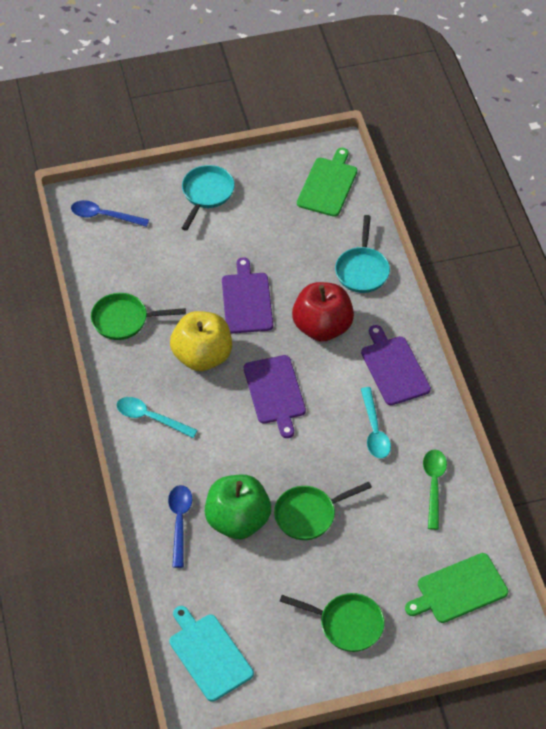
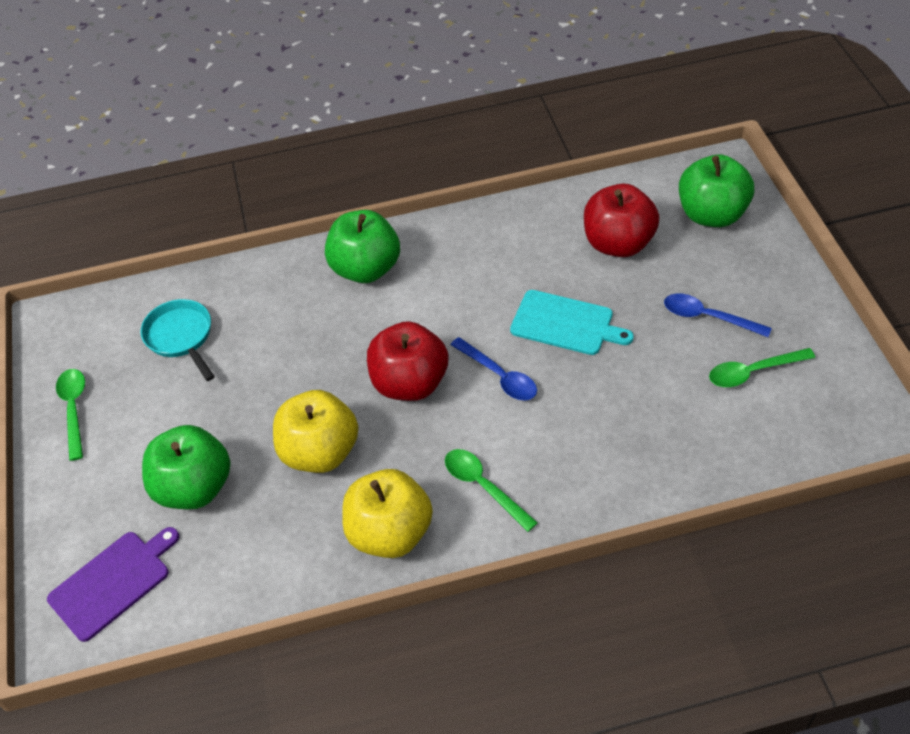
green apple: [205,475,271,539] = 1 -> [142,425,231,509] [325,210,400,283] [679,155,754,227] = 3
green cutting board: [297,148,357,217] [405,553,508,623] = 2 -> none = 0
green pan: [91,293,186,340] [274,482,372,540] [280,593,385,652] = 3 -> none = 0
green spoon: [423,450,447,530] = 1 -> [56,369,85,461] [445,449,538,532] [709,348,815,387] = 3
purple cutting board: [222,257,273,334] [244,355,306,438] [361,325,431,405] = 3 -> [47,527,179,642] = 1
red apple: [292,282,354,342] = 1 -> [367,321,448,401] [584,184,659,257] = 2
turquoise pan: [182,165,235,231] [335,215,390,293] = 2 -> [141,299,215,381] = 1
turquoise spoon: [116,397,198,438] [361,387,391,458] = 2 -> none = 0
yellow apple: [170,311,232,371] = 1 -> [273,390,359,473] [342,469,433,558] = 2

